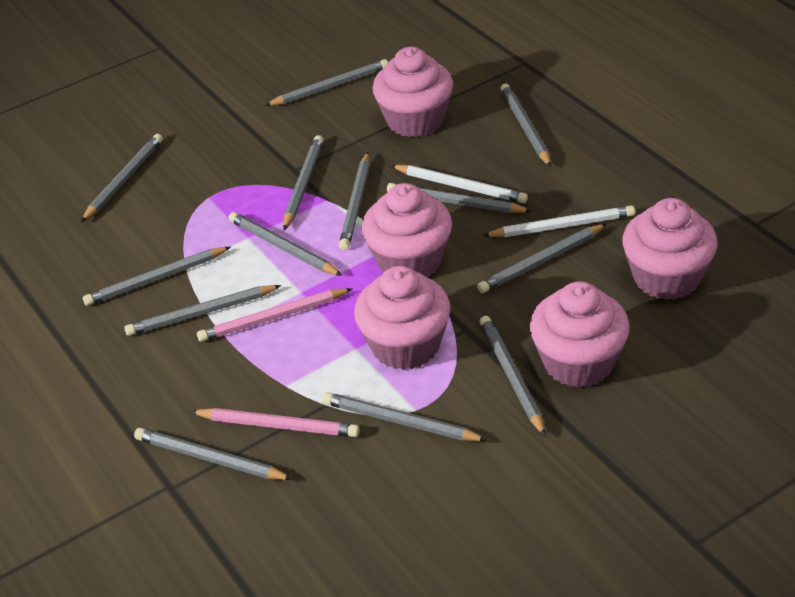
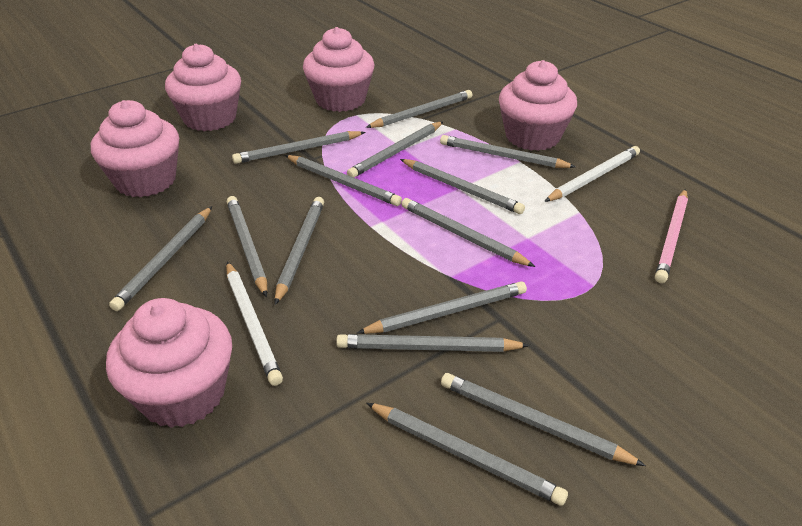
grey pencil: [81,134,163,222] [83,247,231,306] [124,285,281,336] [134,428,293,480] [229,212,343,276] [265,59,388,106] [283,135,324,230] [322,392,488,441] [339,152,370,250] [387,183,532,213] [477,224,606,293] [480,316,545,436] [500,84,551,167] = 13 -> [109,206,212,311] [227,196,267,297] [232,131,365,164] [275,197,324,305] [285,155,402,206] [336,334,530,352] [347,121,444,178] [357,281,527,334] [366,90,472,128] [366,403,568,506] [400,159,525,214] [401,198,535,267] [440,135,576,168] [441,373,646,466] = 14
pink pencil: [190,408,359,437] [197,288,353,342] = 2 -> [655,189,688,283] = 1

